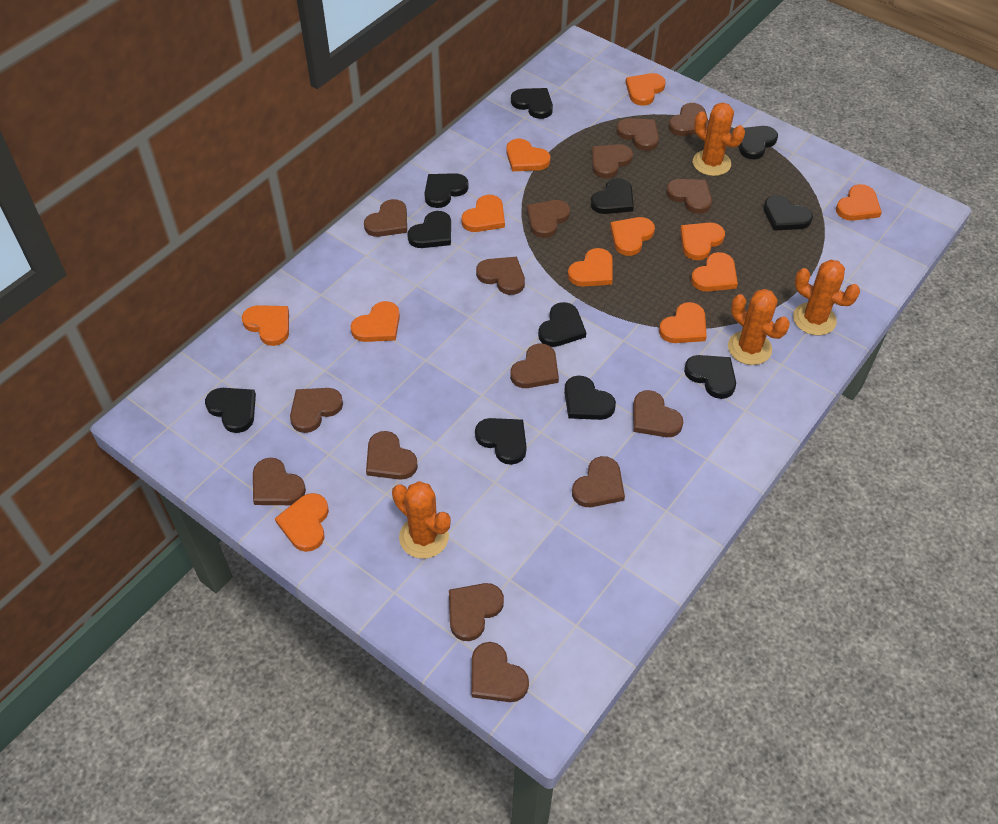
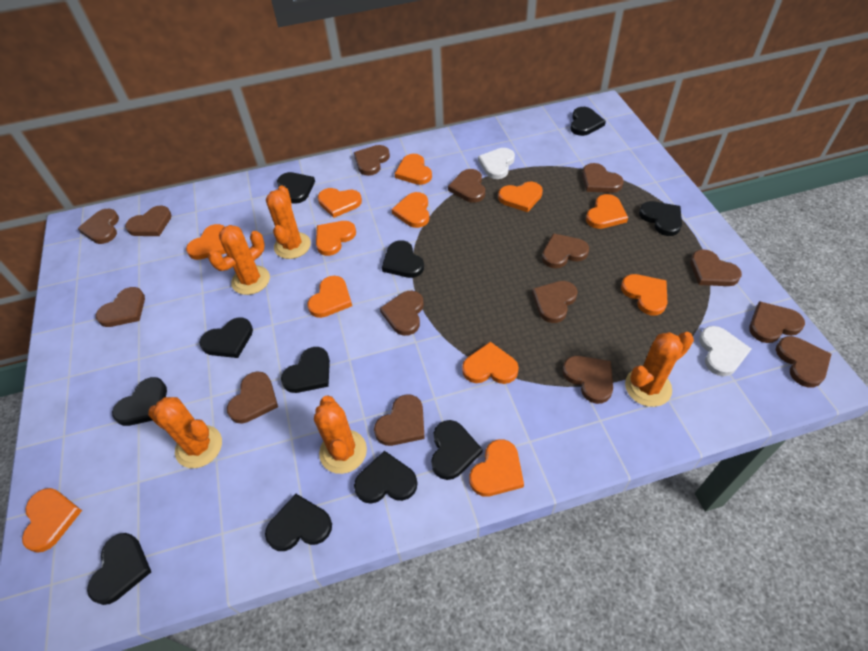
orange cactus: [392,481,451,559] [693,102,745,176] [728,289,790,365] [793,260,860,335] = 4 -> [148,397,222,468] [208,225,270,295] [266,186,311,259] [314,396,367,474] [625,332,694,407] = 5
white heart: none = 0 -> [478,148,515,179] [699,326,751,376] = 2

